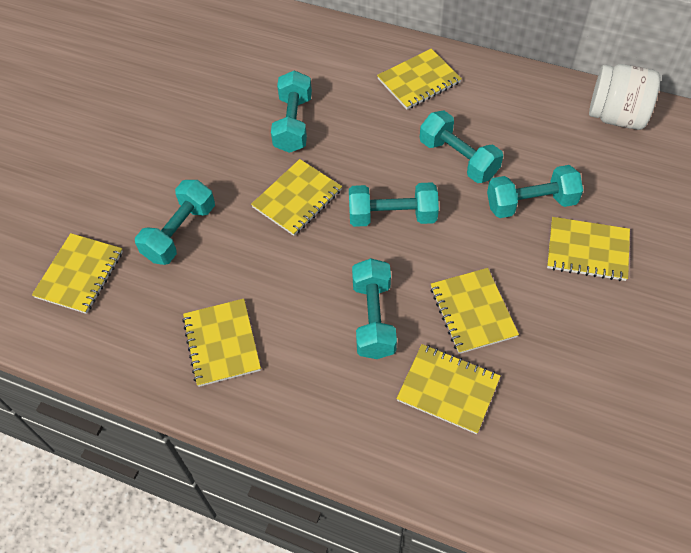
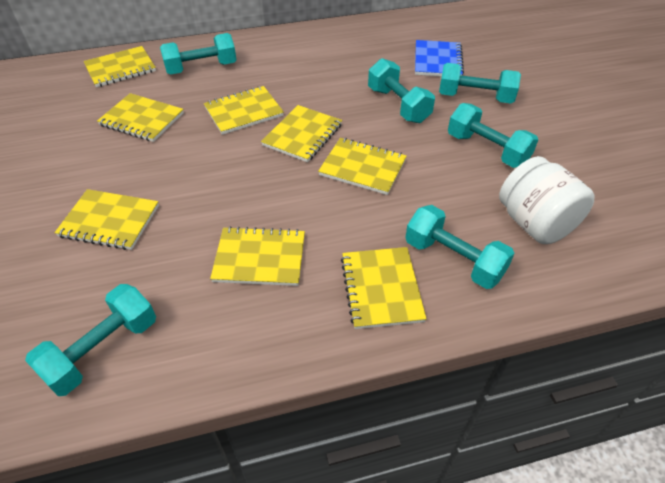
blue notebook: none = 0 -> [415,40,464,76] = 1
yellow notebook: [32,233,123,314] [182,299,261,387] [251,159,342,236] [377,49,462,110] [396,344,501,434] [431,268,519,354] [547,217,630,281] = 7 -> [54,189,159,250] [84,46,156,87] [97,93,184,142] [204,86,284,135] [210,226,305,286] [261,105,342,162] [318,138,407,195] [341,247,427,329] = 8

